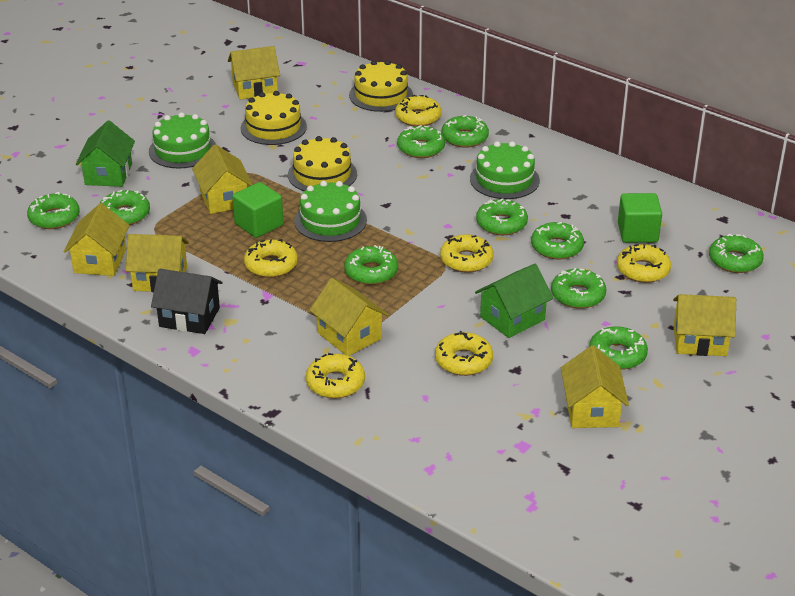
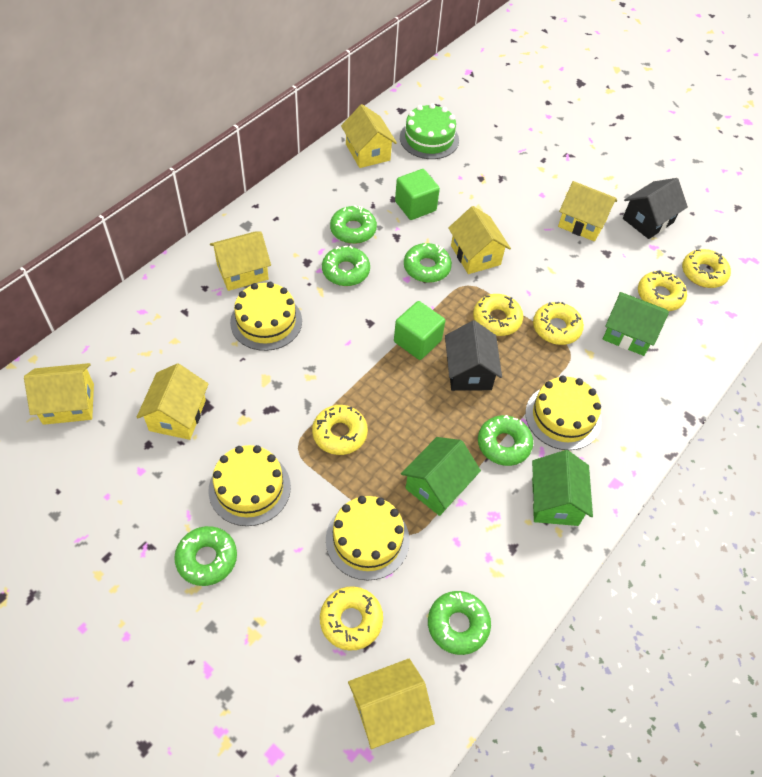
black house: [151,269,223,334] = 1 -> [445,320,502,391] [623,178,688,239] = 2
green cake: [149,112,216,169] [294,181,367,242] [470,141,540,199] = 3 -> [400,103,459,159] = 1
green donut: [27,192,80,229] [100,190,150,225] [344,245,398,285] [397,125,445,158] [441,115,489,148] [476,198,528,235] [531,222,584,260] [551,268,606,309] [589,326,648,370] [709,234,764,273] = 10 -> [174,526,237,586] [322,246,370,286] [330,205,377,244] [404,243,452,283] [428,591,491,655] [478,415,533,466] = 6
green house: [76,120,135,187] [475,264,553,338] = 2 -> [401,437,481,516] [532,450,593,526] [603,292,669,356] = 3
yellow cake: [240,91,307,145] [288,136,357,191] [349,60,413,112] = 3 -> [209,445,291,526] [230,282,302,351] [326,496,410,580] [525,376,601,450] = 4

